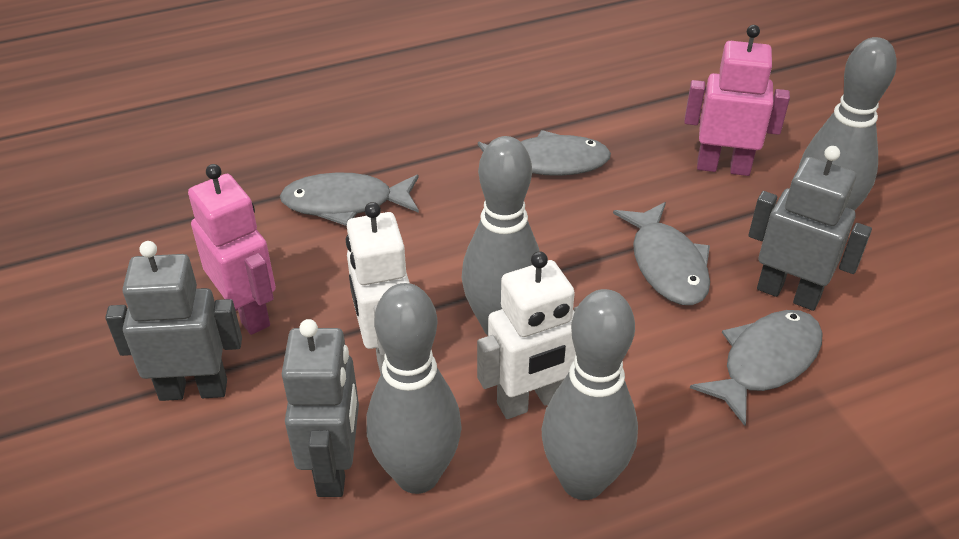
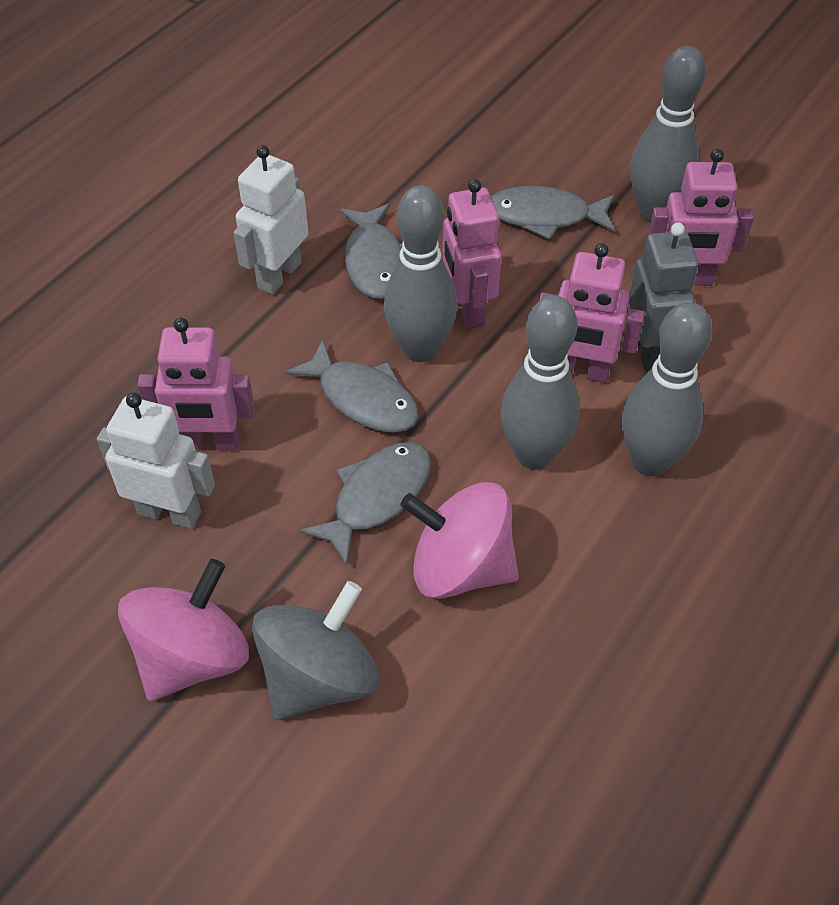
grey robot: [105,241,242,401] [282,319,359,497] [748,146,872,311] = 3 -> [628,223,698,372] = 1
grey spinning top: none = 0 -> [252,581,379,720] = 1
pink robot: [188,164,276,335] [684,25,790,176] = 2 -> [137,318,255,450] [442,179,501,329] [539,243,645,383] [648,149,754,286] = 4
pink spinning top: none = 0 -> [118,559,249,701] [401,482,519,599] = 2

